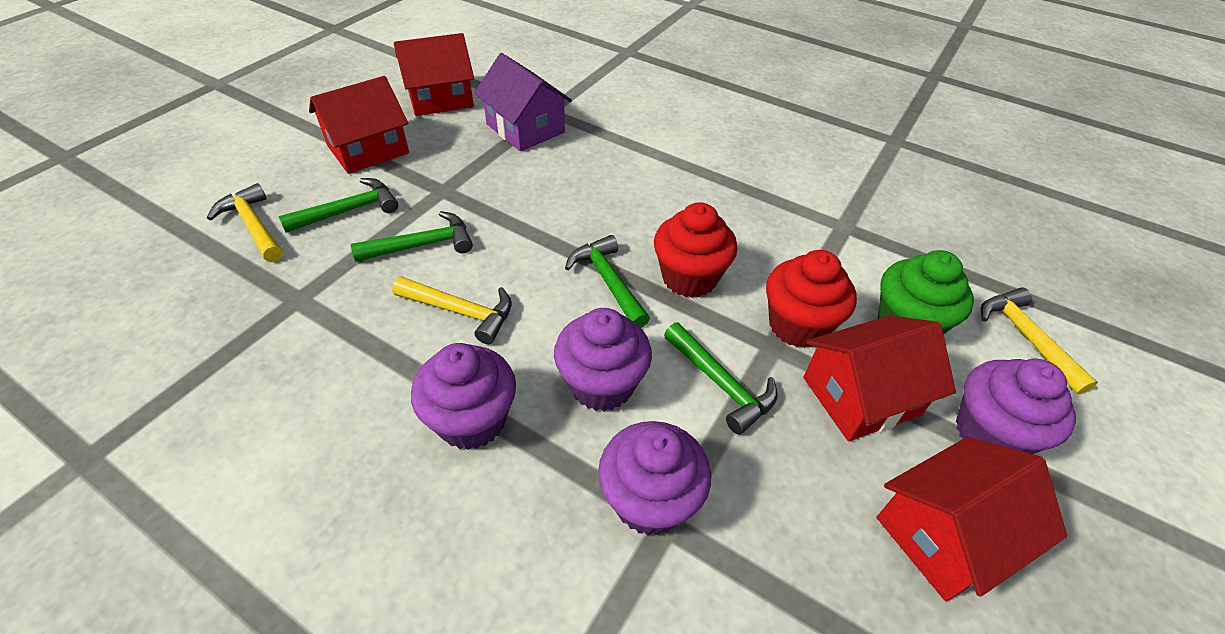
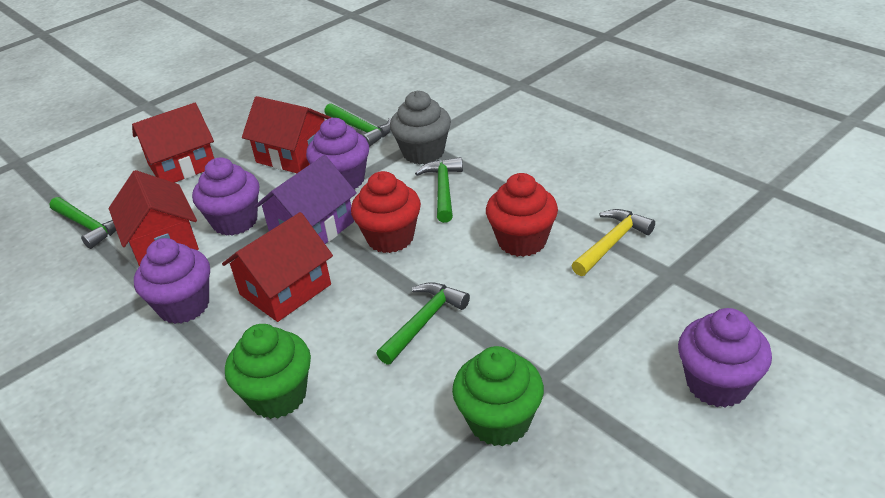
green cupcake: [878,250,974,335] = 1 -> [225,324,311,419] [452,346,544,446] = 2
grey cupcake: none = 0 -> [390,91,451,164] = 1
yellow hammer: [207,183,283,262] [392,276,512,344] [981,287,1098,395] = 3 -> [572,209,655,276] = 1

